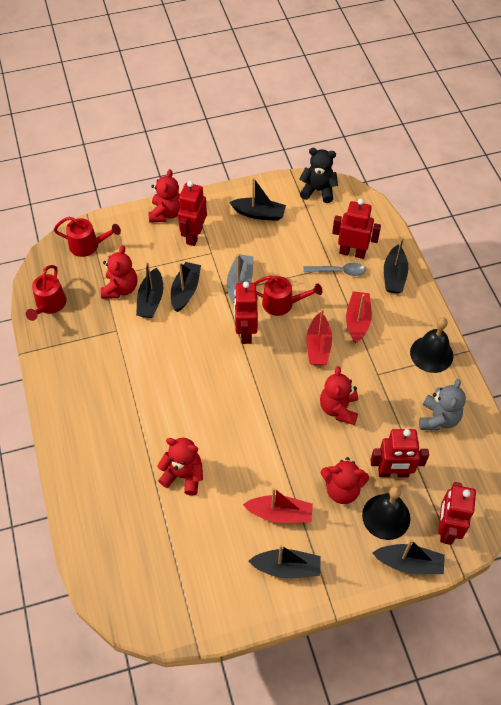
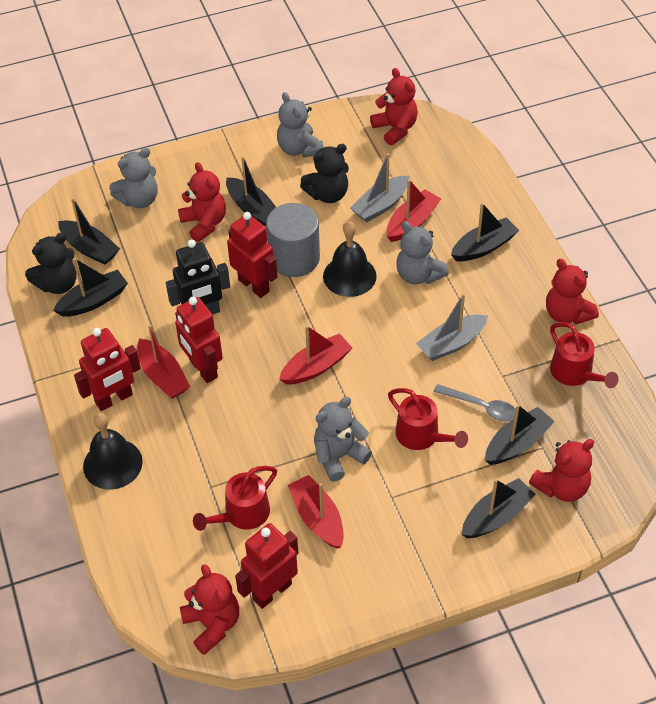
black robot: none = 0 -> [166,240,230,315] = 1
black teddy bear: [299,148,338,203] = 1 -> [25,232,77,294] [300,144,349,203] = 2
grey boat: [227,254,253,303] = 1 -> [350,153,410,222] [416,293,488,361] = 2
grey cylinder: none = 0 -> [266,203,320,277] = 1
grey teddy bear: [419,379,466,430] = 1 -> [109,148,158,208] [277,92,324,158] [314,397,372,482] [396,221,449,284] = 4
red boat: [243,488,313,523] [306,308,332,365] [346,291,372,344] = 3 -> [137,325,190,399] [279,325,352,384] [288,475,344,549] [386,179,441,242] = 4
red robot: [178,181,207,246] [234,282,258,344] [332,199,381,259] [371,429,429,477] [438,482,476,545] = 5 -> [74,328,141,411] [175,297,223,383] [227,212,277,298] [235,523,298,609] = 4

